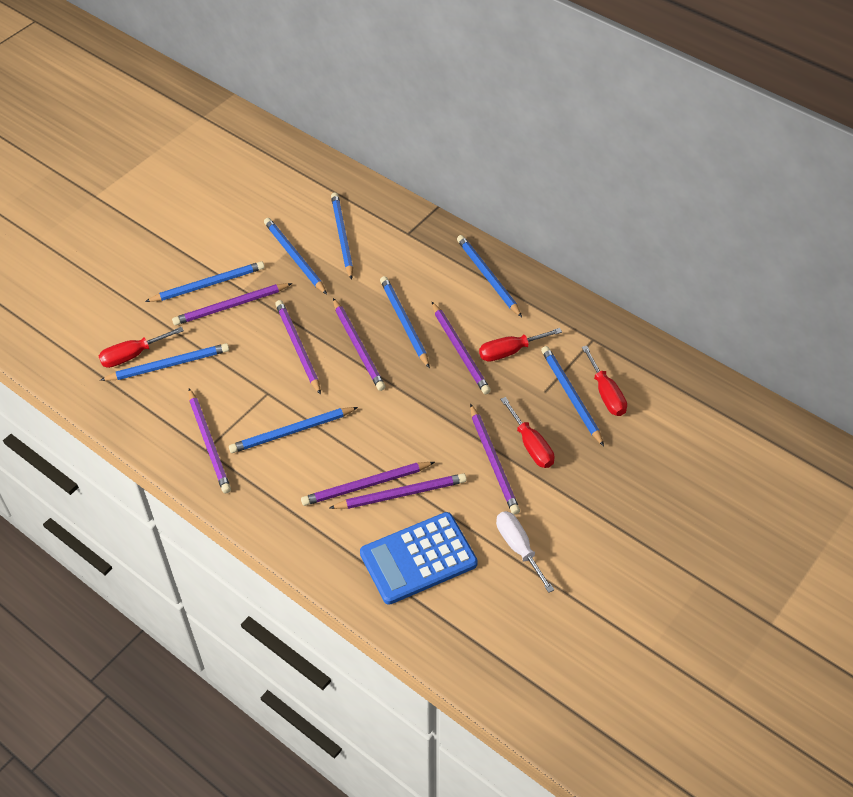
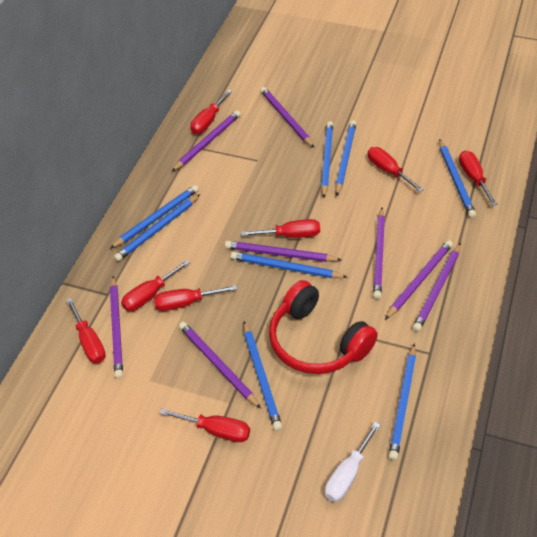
blue calculator: [360,512,478,605] = 1 -> none = 0
red headphones: none = 0 -> [269,280,378,374] = 1
red screwdriver: [99,327,184,368] [479,328,562,362] [500,397,555,468] [582,346,627,416] = 4 -> [66,298,106,363] [121,260,190,311] [154,285,237,311] [160,408,250,442] [190,89,232,134] [241,219,320,238] [368,147,424,192] [459,151,497,206] = 8

